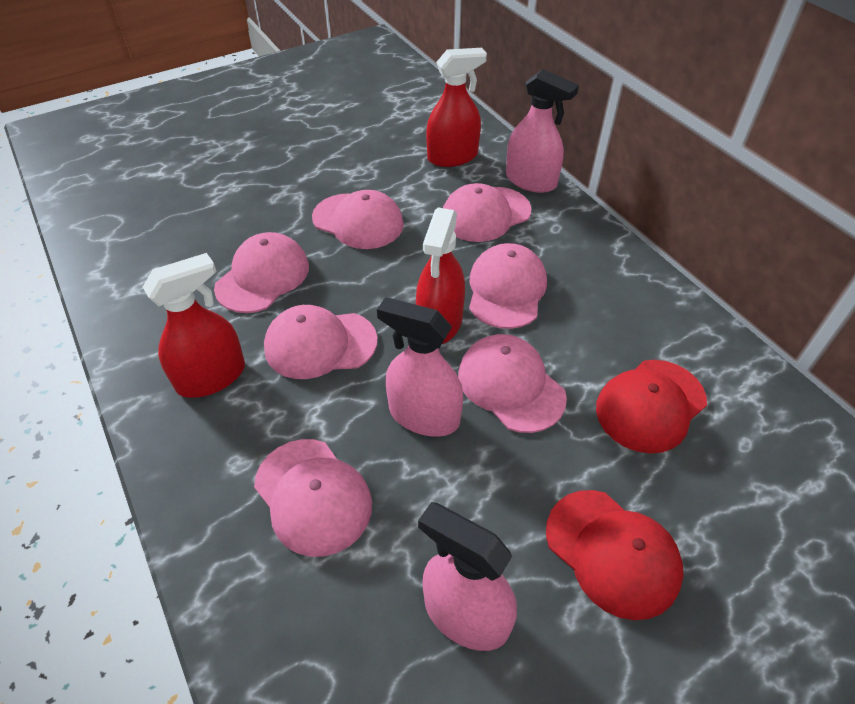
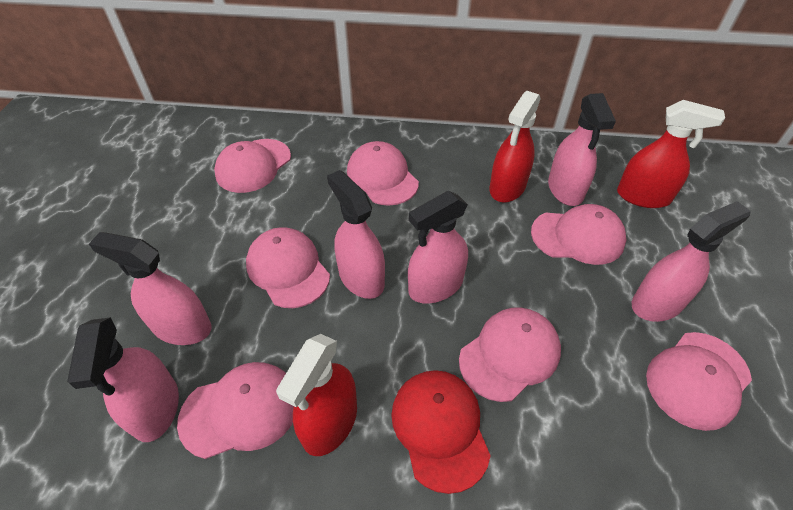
pink spray bottle: [377,297,463,437] [418,502,517,651] [506,69,579,193] = 3 -> [67,317,179,442] [89,232,212,345] [327,170,385,299] [408,191,468,304] [548,93,616,206] [632,201,751,322] = 6
red cap: [546,490,684,620] [596,360,707,454] = 2 -> [391,370,491,494] = 1

